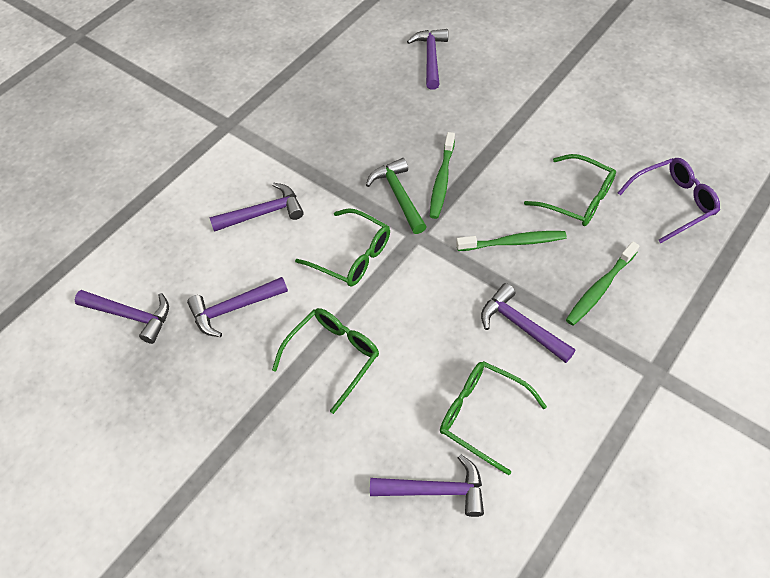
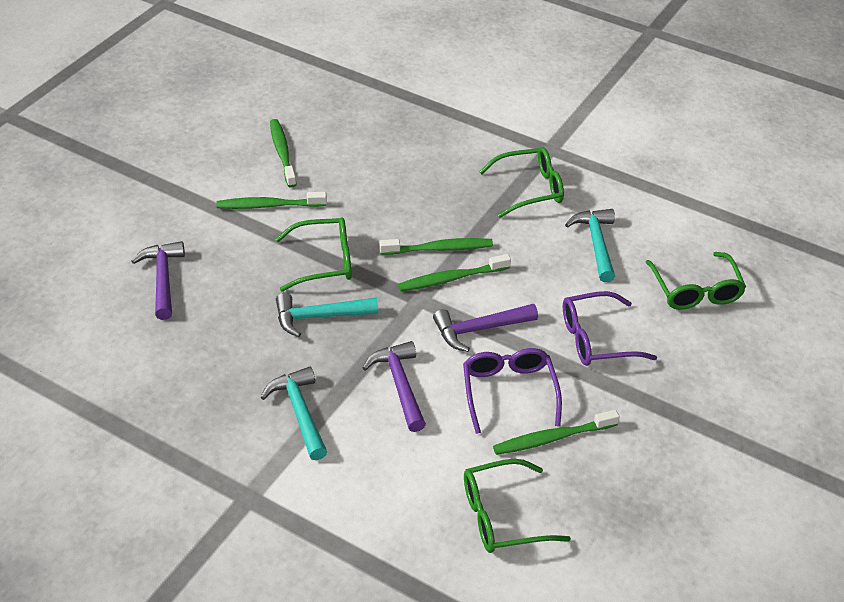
green hammer: [366,158,427,234] = 1 -> none = 0
green toothbrush: [430,132,455,219] [456,231,567,251] [566,242,640,326] = 3 -> [216,192,327,209] [270,119,297,188] [379,238,493,255] [398,254,511,291] [493,410,619,455] = 5
purple glasses: [618,158,720,243] = 1 -> [463,348,562,434] [563,291,657,366] = 2
purple hammer: [75,290,169,344] [187,277,288,337] [209,183,304,232] [370,454,484,517] [407,29,448,90] [481,283,576,363] = 6 -> [131,241,185,320] [363,341,426,432] [433,304,538,352] = 3
turquoise hammer: none = 0 -> [260,367,327,460] [276,293,378,337] [565,209,615,282] = 3

